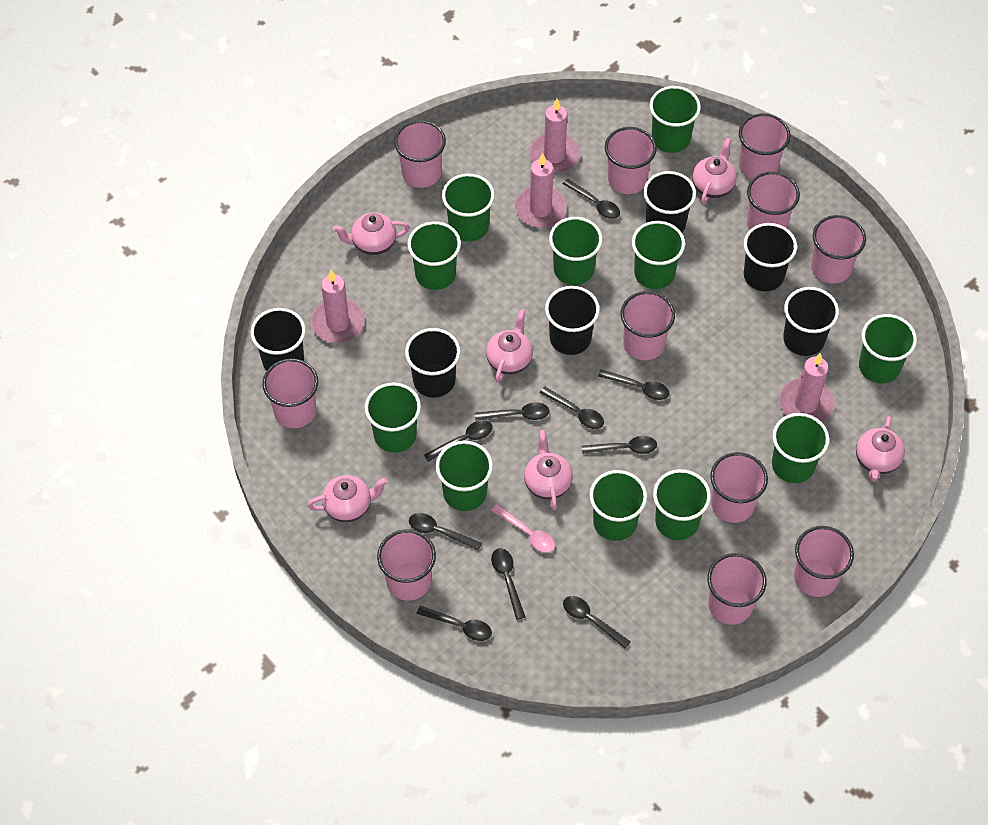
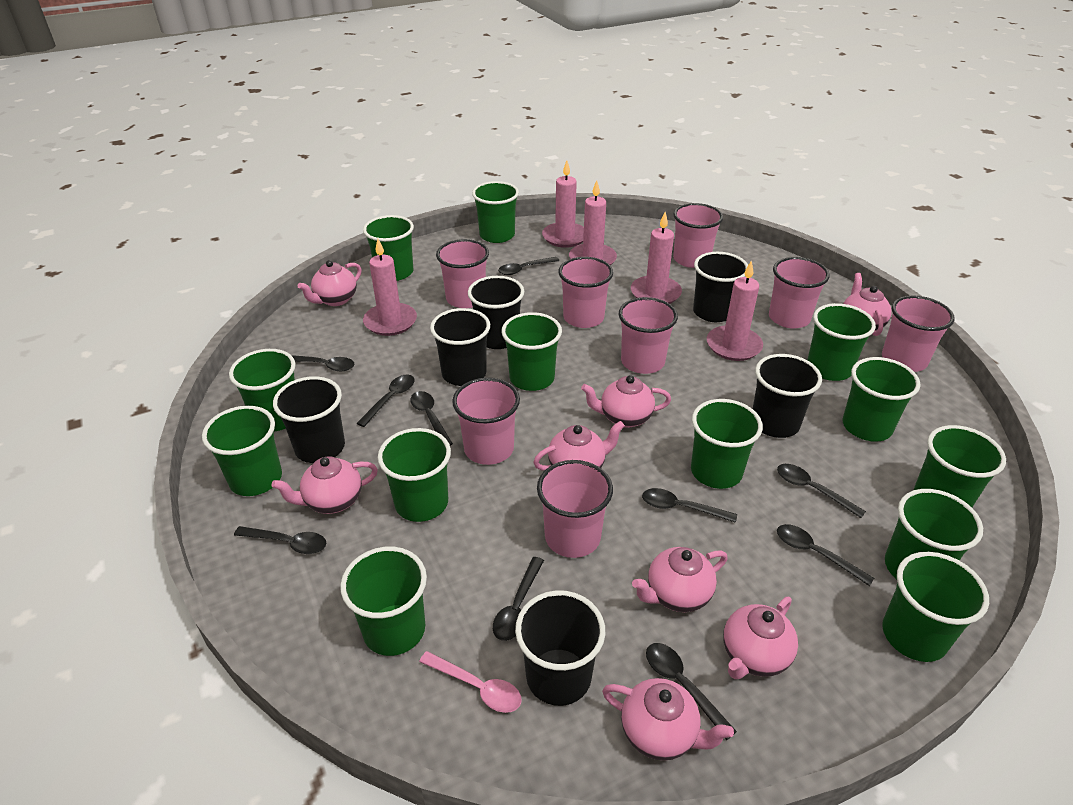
green cup: [365,383,421,453] [407,221,461,290] [436,441,493,511] [442,173,495,242] [549,217,602,285] [589,470,647,541] [632,221,685,289] [650,86,701,153] [653,469,711,540] [772,413,829,483] [859,314,917,383] = 11 -> [202,406,282,496] [229,349,296,431] [340,547,427,656] [363,215,414,281] [378,428,451,522] [472,181,519,243] [501,312,562,391] [691,399,763,489] [807,303,876,381] [843,357,921,442] [882,552,989,662] [885,489,983,579] [914,425,1006,507] = 13
pink candle: [311,270,365,343] [515,153,567,228] [529,99,580,173] [779,353,835,422] = 4 -> [363,239,417,336] [542,160,584,248] [569,180,617,266] [631,212,682,304] [707,260,763,361] = 5
pink cup: [262,358,318,428] [377,529,436,601] [394,120,446,188] [605,127,657,194] [621,291,675,360] [707,553,766,625] [710,452,768,523] [739,113,790,179] [747,172,800,230] [794,526,854,597] [811,215,866,284] = 11 -> [436,239,489,308] [452,378,520,465] [537,460,613,558] [558,257,613,328] [619,297,678,374] [673,203,723,268] [769,257,830,328] [882,295,955,372] = 8
pink teapot: [308,475,388,522] [333,212,410,255] [486,309,533,383] [524,430,573,510] [692,138,737,204] [856,416,905,482] = 6 -> [271,456,378,514] [298,260,362,306] [533,421,625,471] [581,375,671,428] [602,678,734,761] [632,547,727,612] [723,597,798,679] [843,273,892,336] = 8

